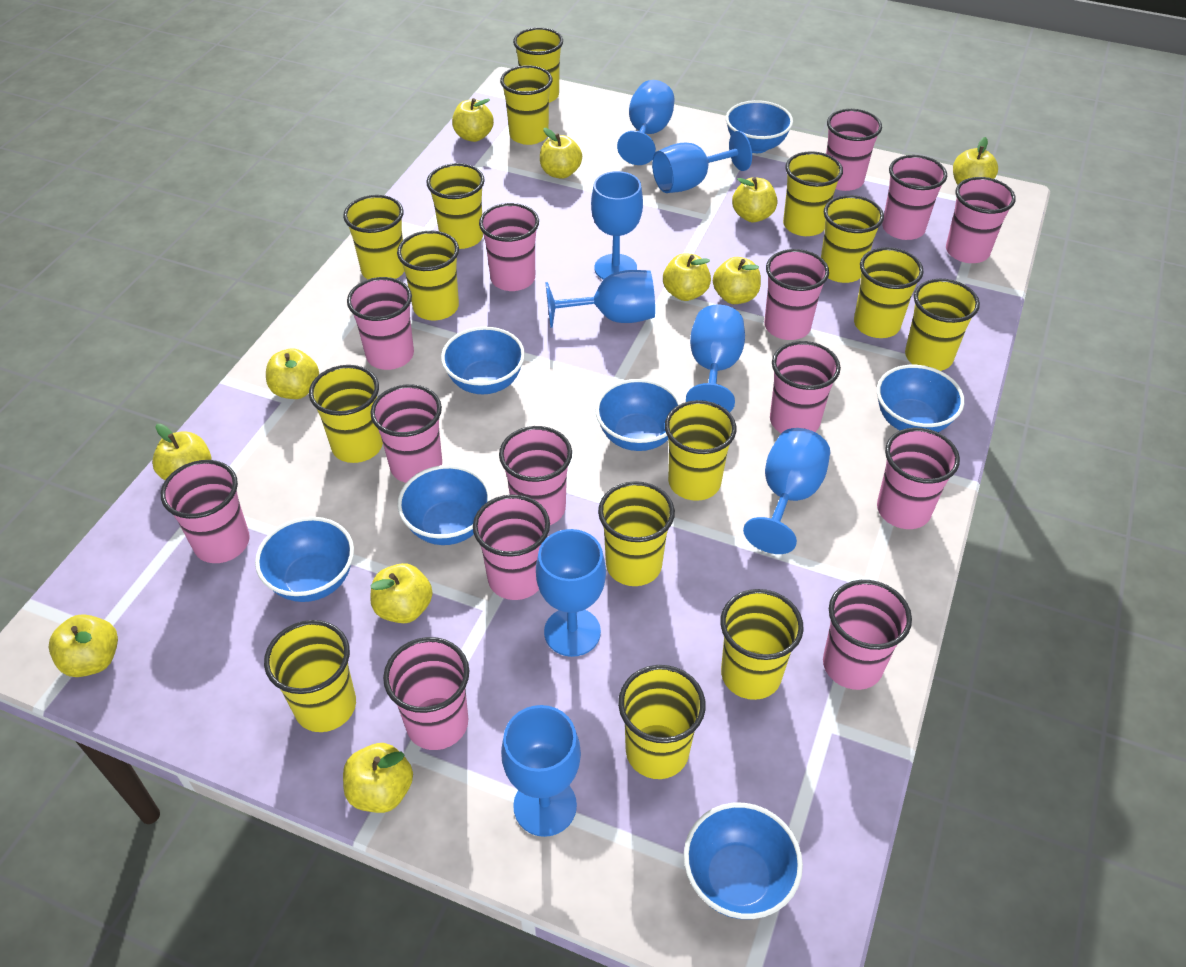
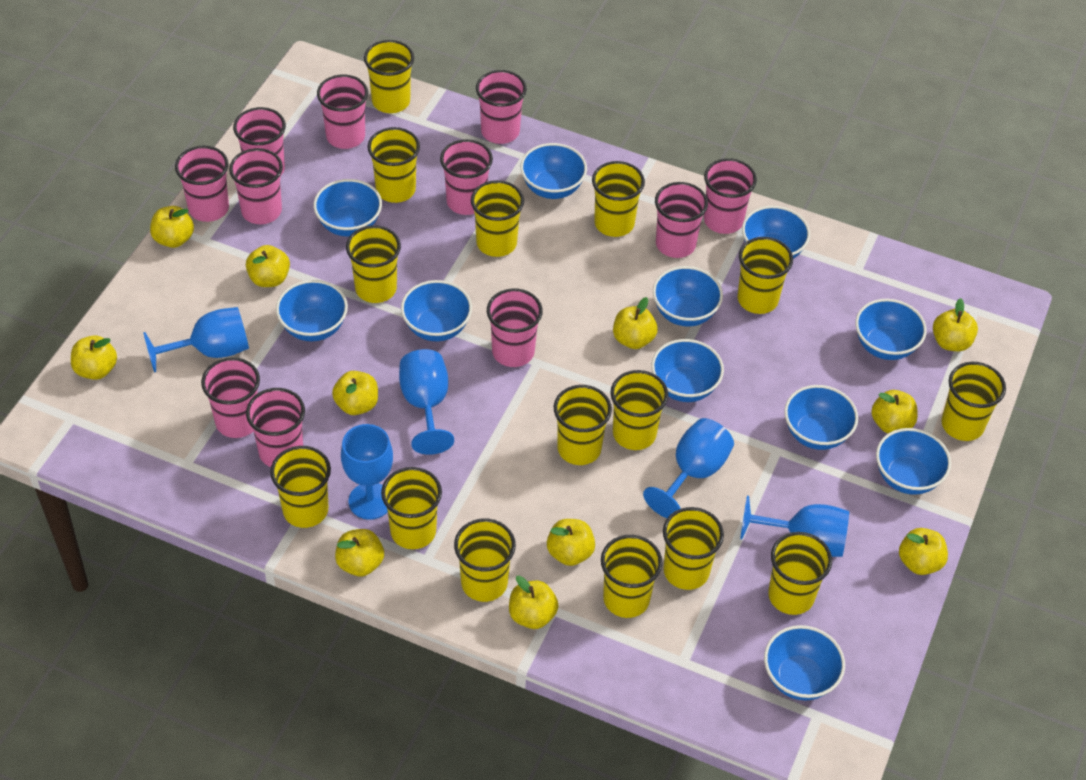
blue bowl: [255,517,354,602] [397,465,491,545] [441,327,525,394] [595,379,681,451] [684,803,803,919] [726,100,793,153] [877,365,964,432] = 7 -> [276,280,348,341] [313,179,382,237] [401,280,472,341] [520,143,587,199] [651,339,724,402] [653,266,723,326] [742,206,810,259] [764,625,845,700] [784,385,858,450] [855,299,927,360] [876,428,951,495] = 11
blue goblet: [501,705,581,837] [536,529,606,657] [546,270,655,328] [591,171,643,280] [617,80,675,165] [652,131,752,193] [686,304,745,413] [743,428,830,554] = 8 -> [143,307,249,373] [341,424,393,520] [399,349,454,455] [643,418,734,518] [740,496,849,557] = 5
pink cup: [161,460,250,563] [347,277,414,370] [370,385,442,483] [383,637,469,750] [473,494,550,600] [479,203,539,291] [499,426,572,525] [764,249,829,340] [770,341,841,433] [823,580,912,690] [826,109,882,191] [877,428,960,529] [882,155,947,240] [946,177,1016,263] = 14 -> [175,146,229,222] [201,357,260,438] [229,148,283,224] [233,107,286,175] [246,388,305,467] [317,74,368,149] [440,139,493,215] [476,70,527,144] [487,288,543,367] [655,182,708,258] [704,158,757,234] = 11

